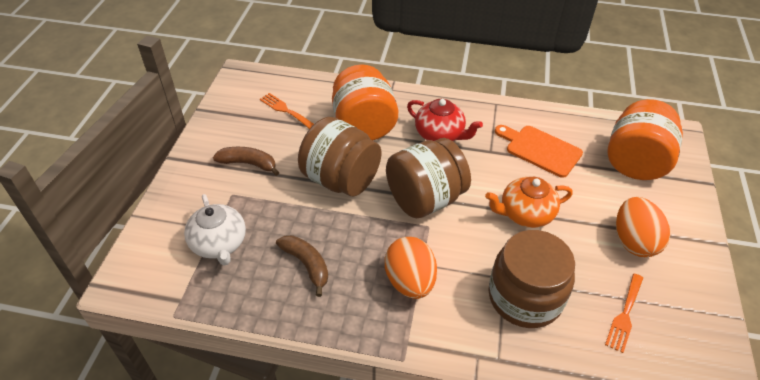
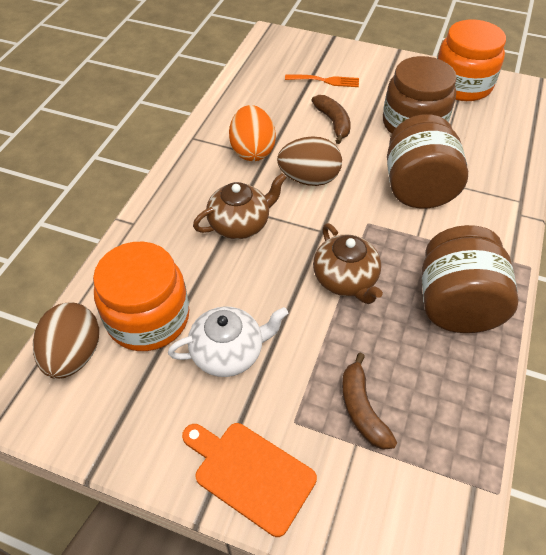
brown egg: none = 0 -> [33,302,99,379] [277,136,342,186] = 2
brown teapot: none = 0 -> [193,173,287,239] [313,223,383,304] = 2
orange egg: [385,237,437,299] [616,197,670,257] = 2 -> [229,105,276,161] = 1
orange fork: [260,93,314,129] [605,274,643,353] = 2 -> [285,74,359,87] = 1
orange teapot: [485,177,573,228] = 1 -> none = 0
red teapot: [407,99,483,141] = 1 -> none = 0

